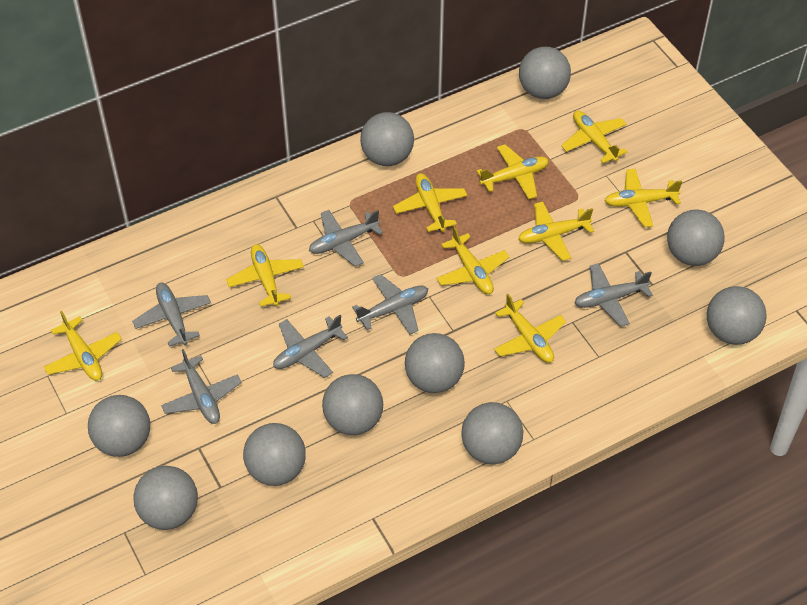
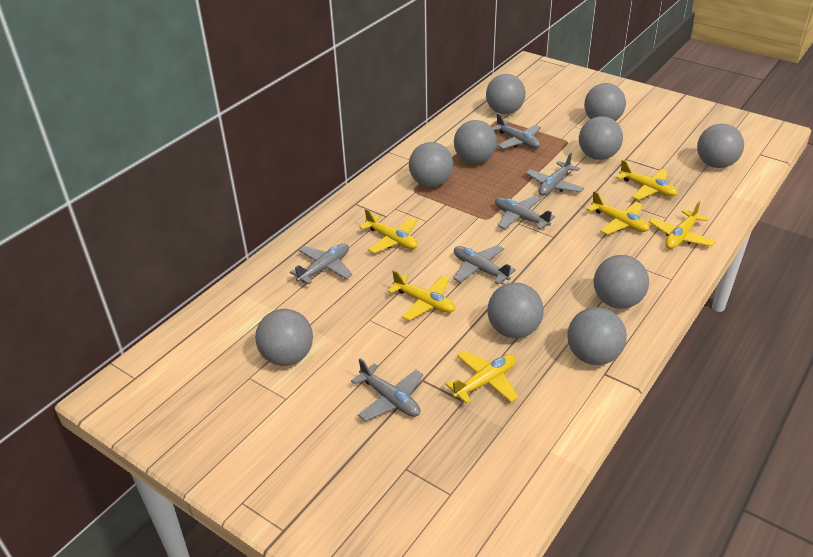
yellow plane: [44,311,122,381] [226,244,304,307] [393,173,467,232] [436,226,509,294] [477,144,549,199] [494,294,566,363] [518,202,594,261] [561,111,627,163] [605,169,682,227] = 9 -> [359,209,418,253] [388,270,456,321] [445,350,519,404] [587,191,650,235] [616,160,678,200] [649,201,716,249] = 6

